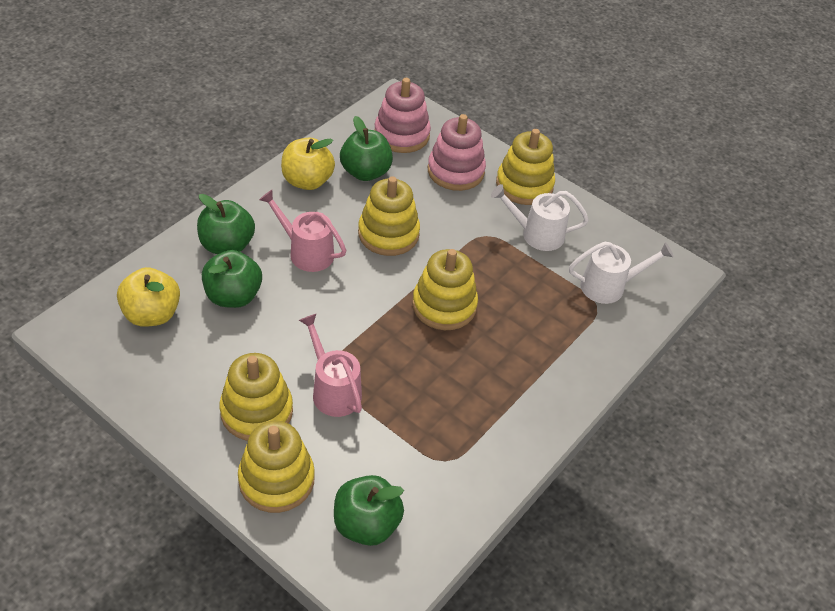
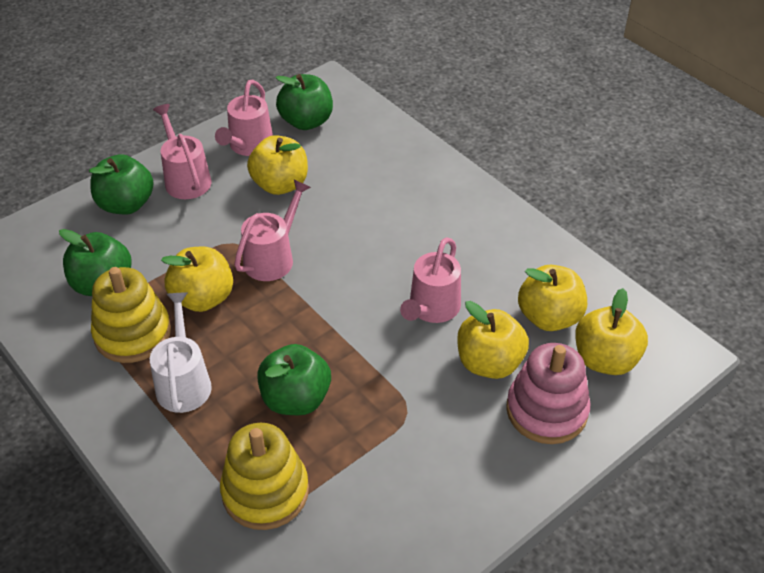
pink stacking toy: [375,78,431,153] [428,114,486,191] = 2 -> [506,343,590,444] = 1
pink watering can: [259,190,346,272] [299,314,362,417] = 2 -> [153,104,211,199] [215,80,273,156] [234,180,311,281] [400,237,461,323] = 4
white watering can: [491,184,589,251] [569,242,674,304] = 2 -> [150,292,212,413] = 1
yellow apple: [117,267,180,327] [281,137,335,190] = 2 -> [161,246,233,312] [247,135,308,195] [457,301,529,379] [518,265,587,331] [575,288,648,375] = 5
yellow stacking toy: [219,353,293,441] [238,421,315,513] [358,176,420,256] [412,249,478,330] [496,129,555,205] = 5 -> [91,267,171,363] [220,423,309,530] = 2

